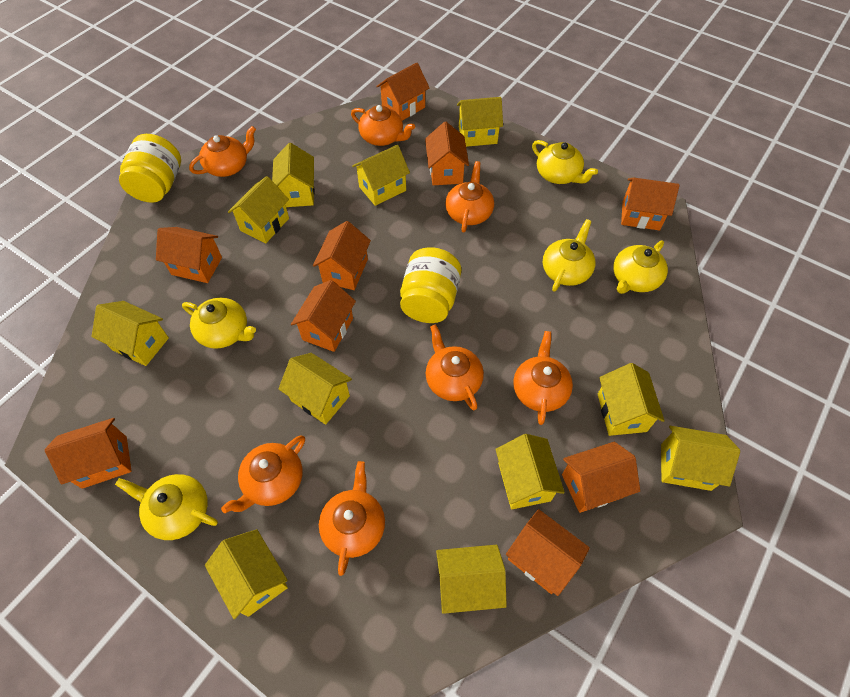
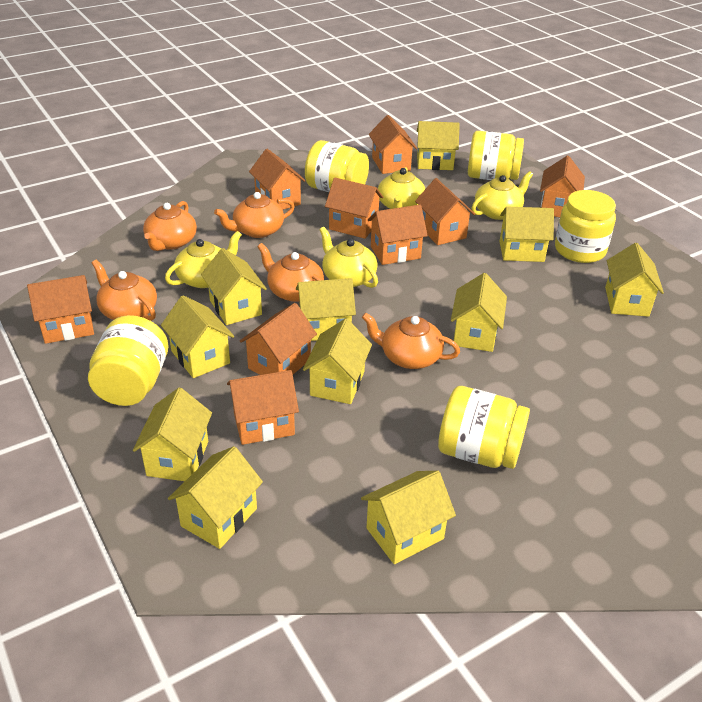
orange teapot: [189,126,256,177] [221,435,305,513] [319,461,385,576] [351,105,415,146] [426,324,484,410] [445,161,494,232] [513,331,573,425] = 7 -> [92,260,157,321] [143,201,197,251] [214,192,295,238] [257,243,324,302] [362,313,460,369] = 5
yellow jar: [119,134,181,203] [400,247,461,323] = 2 -> [88,315,168,406] [305,140,369,192] [438,386,530,469] [468,131,524,180] [555,190,616,263] = 5
yellow teapot: [115,474,218,540] [182,298,256,349] [532,140,598,184] [543,219,596,292] [613,241,668,294] = 5 -> [165,231,242,288] [319,227,378,288] [378,167,425,209] [472,171,533,220] = 4

